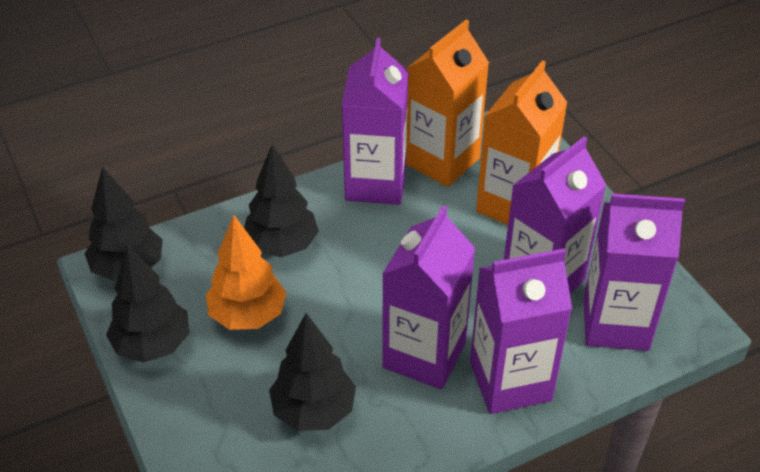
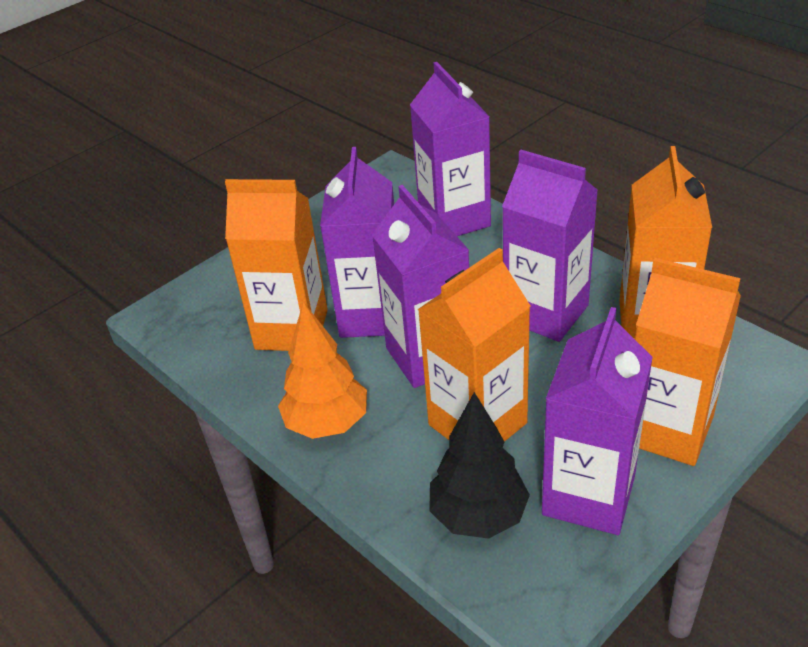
black tree: [84,167,163,281] [106,245,190,363] [244,144,319,257] [269,313,356,431] = 4 -> [429,392,530,539] = 1
orange carton: [406,20,489,187] [476,60,568,225] = 2 -> [225,179,328,351] [418,248,530,442] [620,146,712,339] [635,258,741,466] = 4

